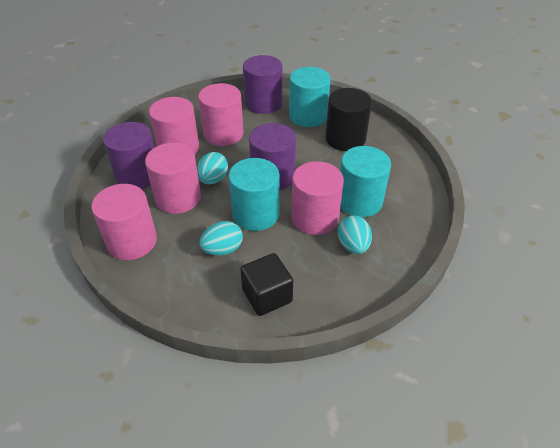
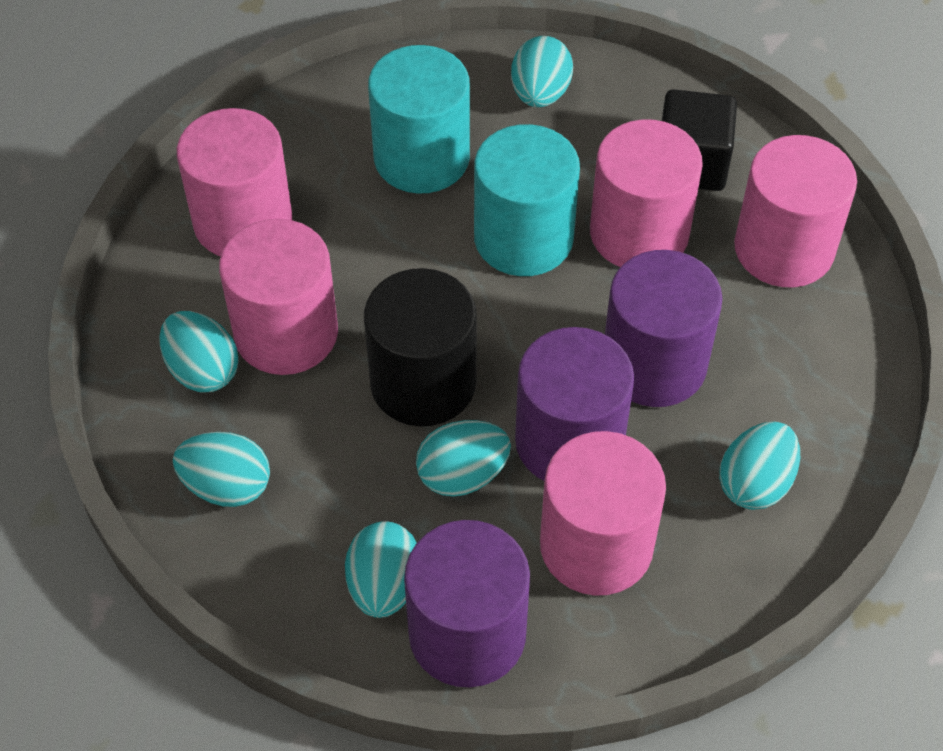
turquoise cylinder: [228,158,280,231] [289,67,331,127] [340,146,391,217] = 3 -> [368,45,470,193] [474,124,580,276] = 2
turquoise egg: [197,152,228,184] [199,221,243,256] [338,215,372,254] = 3 -> [159,311,239,392] [173,432,270,507] [345,521,417,618] [416,420,511,497] [511,36,573,107] [719,421,800,510] = 6

